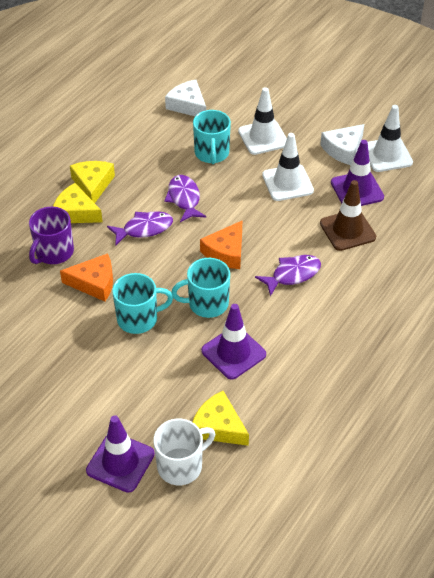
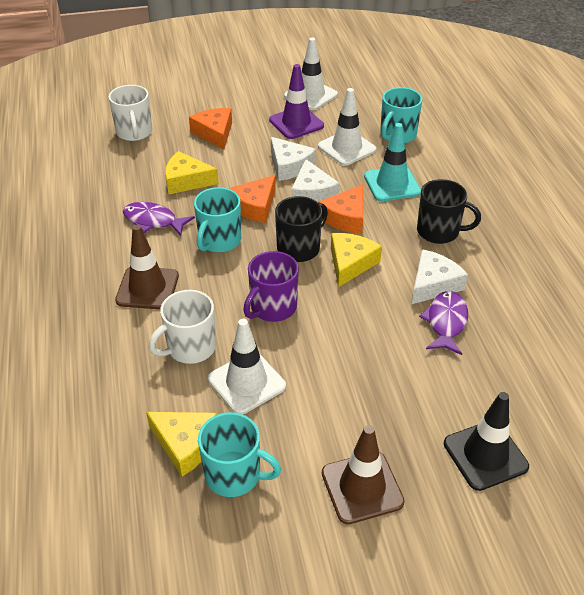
black mug: none = 0 -> [275,196,328,262] [417,179,481,244] = 2
black traffic cone: none = 0 -> [444,392,529,491] = 1
brown traffic cone: [320,180,376,251] = 1 -> [115,225,179,310] [322,425,405,525] = 2
orange cheese: [60,253,113,301] [200,221,242,269] = 2 -> [189,108,232,150] [228,175,276,223] [318,184,363,234] = 3
purple fish: [107,211,173,246] [164,175,206,222] [255,255,321,296] = 3 -> [123,202,195,236] [419,291,468,355] = 2
purple traffic cone: [86,415,155,493] [201,304,266,380] [331,140,384,206] = 3 -> [269,64,324,139] = 1
turquoise traffic cone: none = 0 -> [364,123,421,202] = 1
white cheese: [165,80,206,116] [320,124,364,165] = 2 -> [271,137,316,181] [291,159,340,202] [411,249,468,305] = 3
white mug: [154,419,215,485] = 1 -> [109,85,152,141] [149,290,216,364] = 2

